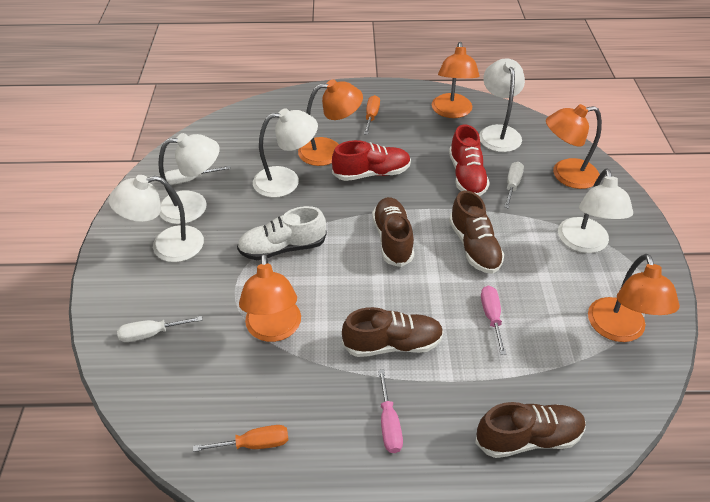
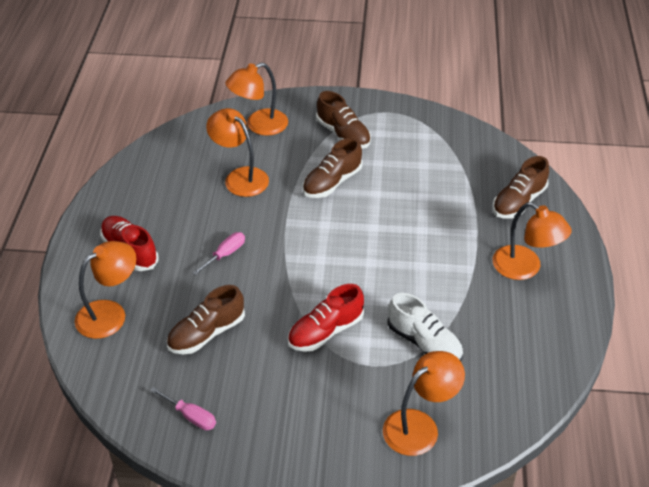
orange screwdriver: [193,425,288,452] [364,95,380,135] = 2 -> none = 0
white lamp: [108,175,204,262] [158,133,220,224] [253,108,318,198] [479,58,525,152] [558,168,633,253] = 5 -> none = 0
white screwdriver: [117,316,202,342] [164,166,231,185] [504,162,524,209] = 3 -> none = 0

